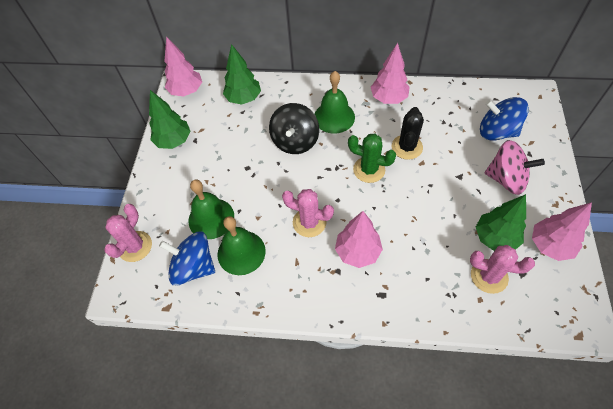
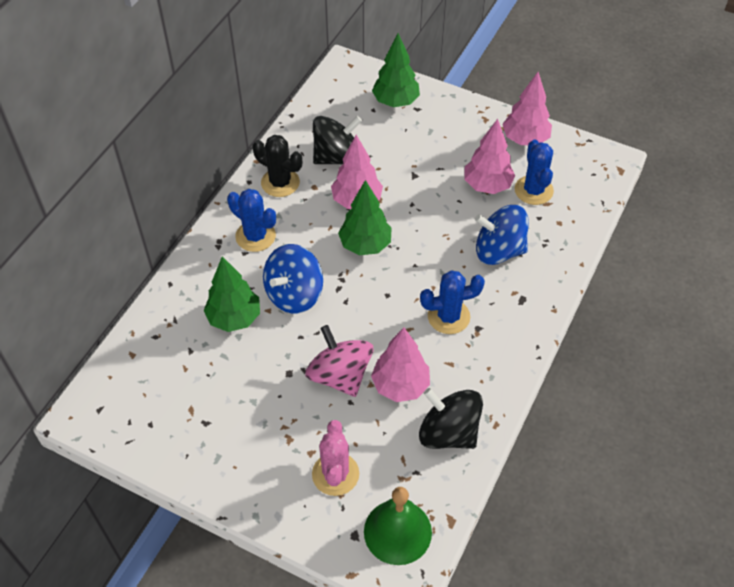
black spinning top: [269,103,319,154] = 1 -> [313,116,362,164] [419,388,483,449] = 2
blue cactus: none = 0 -> [227,189,276,252] [420,270,485,334] [514,140,554,205] = 3
green bell: [188,180,234,239] [218,216,266,275] [315,71,355,134] = 3 -> [364,487,432,565] = 1
green cactus: [348,134,396,183] = 1 -> none = 0
pink cactus: [104,204,152,262] [282,189,334,237] [470,245,535,294] = 3 -> [312,420,359,496] = 1

